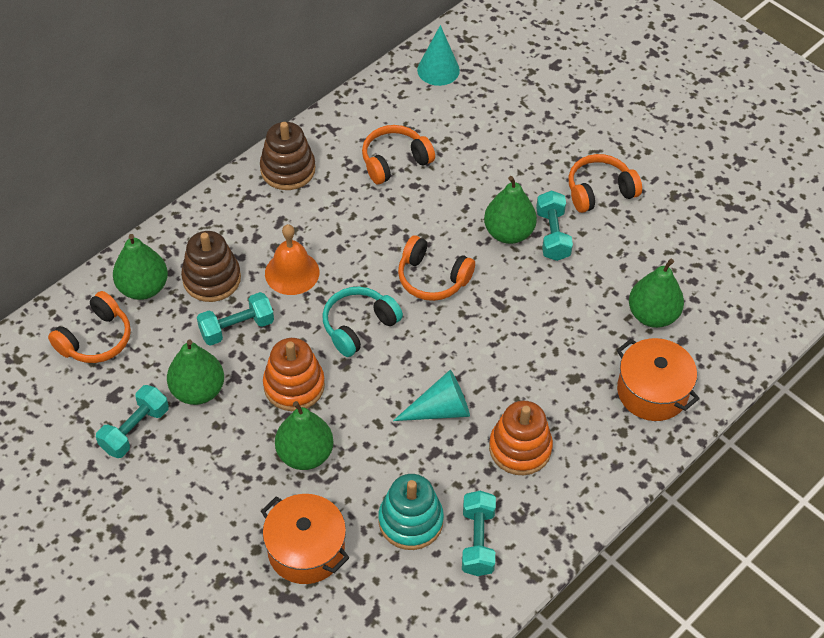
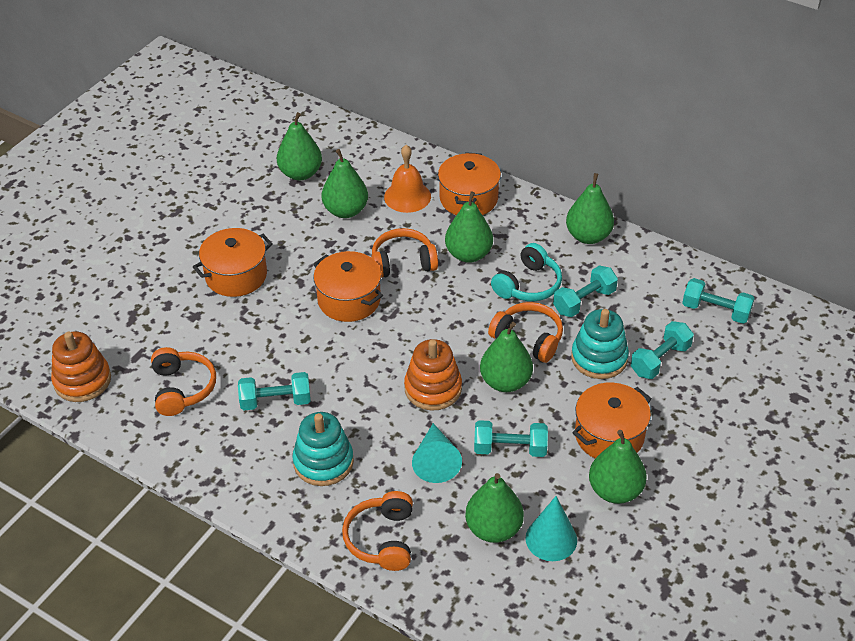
brown stacking toy: [181,231,241,302] [260,122,315,190] = 2 -> none = 0
green pear: [113,234,168,300] [167,340,224,405] [275,401,334,470] [484,176,537,244] [629,259,684,328] = 5 -> [277,112,322,180] [321,149,368,218] [445,192,493,263] [465,473,524,543] [480,322,533,392] [566,173,614,244] [589,430,647,504] = 7
orange pot: [261,494,349,584] [617,338,700,421] = 2 -> [193,228,273,297] [313,251,383,322] [438,152,501,215] [572,383,652,459] = 4
turquoise dumbbell: [96,385,169,458] [197,292,274,346] [462,491,496,576] [536,190,573,261] = 4 -> [238,372,311,410] [474,420,548,457] [553,265,618,317] [631,321,694,379] [682,278,755,324] = 5
turquoise stacking toy: [378,474,444,550] = 1 -> [292,412,354,486] [571,309,629,379] = 2

